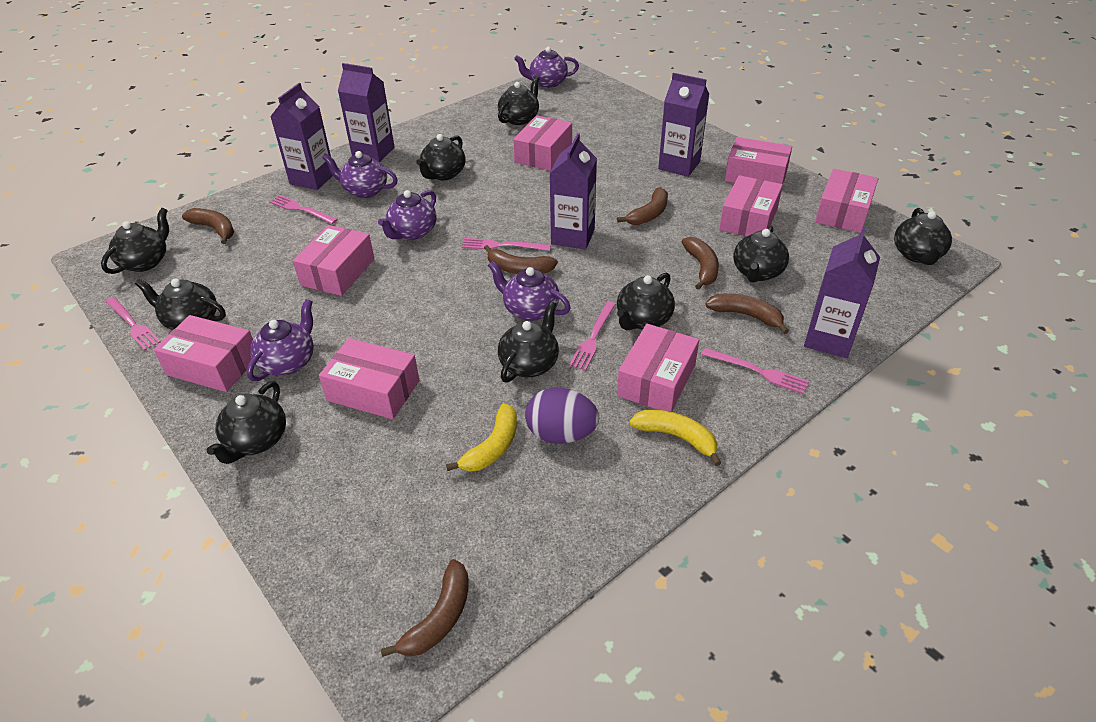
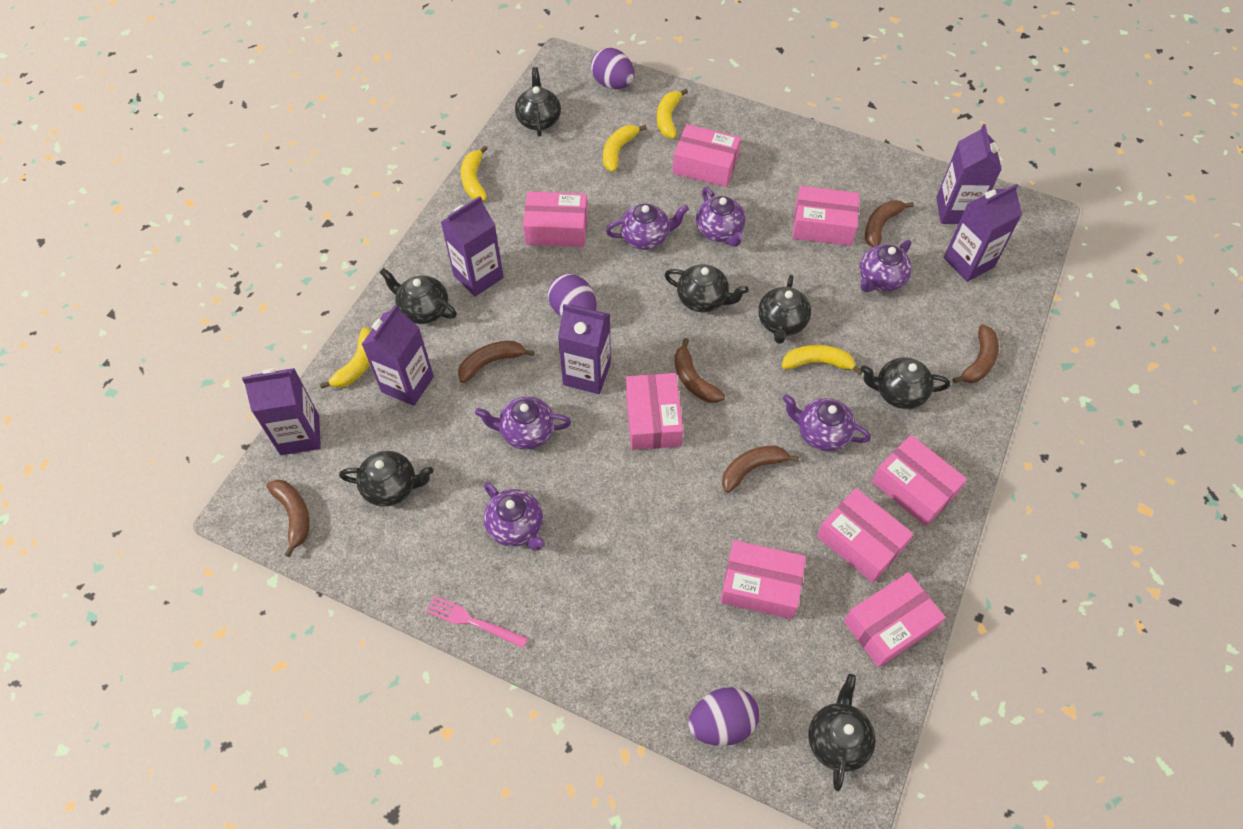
black teapot: [101,208,169,274] [135,279,226,330] [207,381,286,464] [416,134,465,180] [498,76,540,125] [498,301,559,383] [617,273,675,330] [733,226,789,283] [894,208,952,265] = 9 -> [339,451,434,507] [379,268,457,324] [515,67,561,137] [664,264,749,313] [758,275,811,344] [809,674,876,791] [861,357,950,409] = 7
pink fork: [105,297,161,351] [269,195,338,224] [461,238,551,251] [569,301,616,371] [701,348,809,394] = 5 -> [426,596,528,648] = 1
purple carton: [270,83,332,190] [338,63,395,162] [550,133,597,250] [658,73,710,177] [804,227,880,358] = 5 -> [242,368,321,455] [361,304,434,406] [441,196,504,297] [558,304,611,394] [936,124,1002,224] [944,184,1022,282] = 6
purple egg: [525,387,599,444] = 1 -> [548,274,597,317] [591,48,635,89] [688,687,759,746] = 3
purple teapot: [247,299,314,381] [322,151,398,198] [378,190,437,240] [488,261,571,321] [514,47,579,88] = 5 -> [475,396,571,450] [484,482,546,550] [606,204,689,250] [696,187,746,247] [782,394,871,451] [859,240,912,292] = 6
yellow banana: [446,403,517,472] [629,409,722,466] = 2 -> [320,327,371,389] [461,145,488,200] [603,125,647,172] [657,89,688,138] [782,345,862,375] = 5

